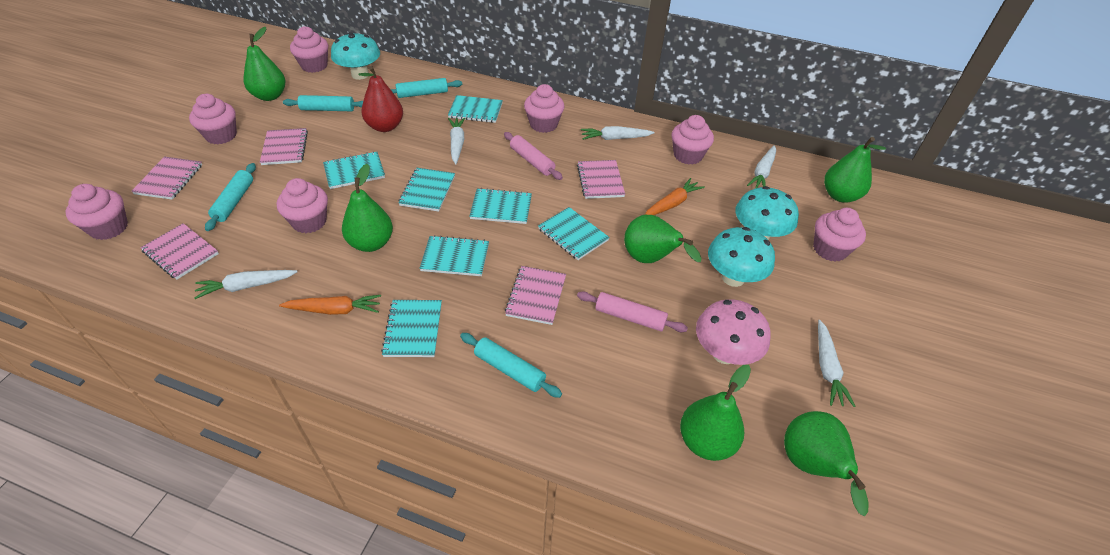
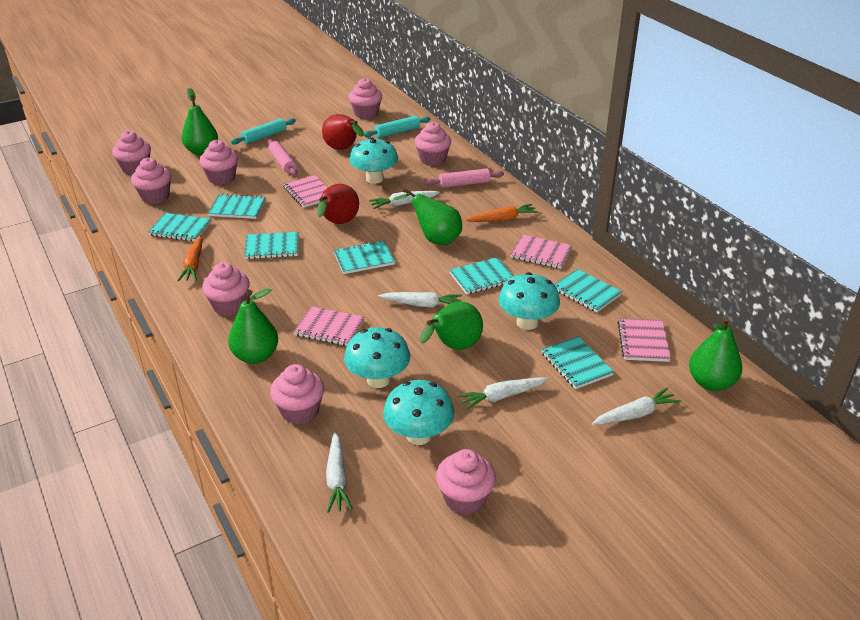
green pear: [244,27,286,101] [342,164,393,252] [624,215,702,263] [680,365,751,461] [784,411,869,516] [824,137,886,203] = 6 -> [182,88,218,155] [228,288,278,364] [393,188,462,245] [420,302,483,350] [689,317,742,391] = 5
pink cupcake: [65,184,128,240] [189,94,237,144] [277,178,328,233] [290,26,328,73] [524,84,564,133] [672,115,714,165] [813,208,866,262] = 7 -> [112,131,151,175] [131,158,171,204] [199,140,238,185] [202,262,250,316] [270,364,324,424] [349,78,382,119] [415,122,451,166] [436,449,496,515] = 8
pink mushroom: [696,299,770,365] = 1 -> none = 0
pink notebook: [131,157,202,200] [140,223,219,280] [260,128,308,165] [505,266,566,325] [577,160,625,199] = 5 -> [283,175,328,208] [294,306,364,346] [510,234,572,269] [618,318,671,362] = 4
red pear: [358,66,403,132] = 1 -> [317,184,359,224] [322,114,364,150] = 2
turquoise mushroom: [331,32,380,80] [708,227,775,287] [735,186,799,240] = 3 -> [344,327,410,388] [349,137,398,184] [383,380,454,445] [499,272,560,330] = 4
turquoise rolling pin: [205,163,256,231] [283,95,363,111] [391,78,462,98] [460,333,562,398] = 4 -> [231,118,296,145] [364,116,430,138] = 2

